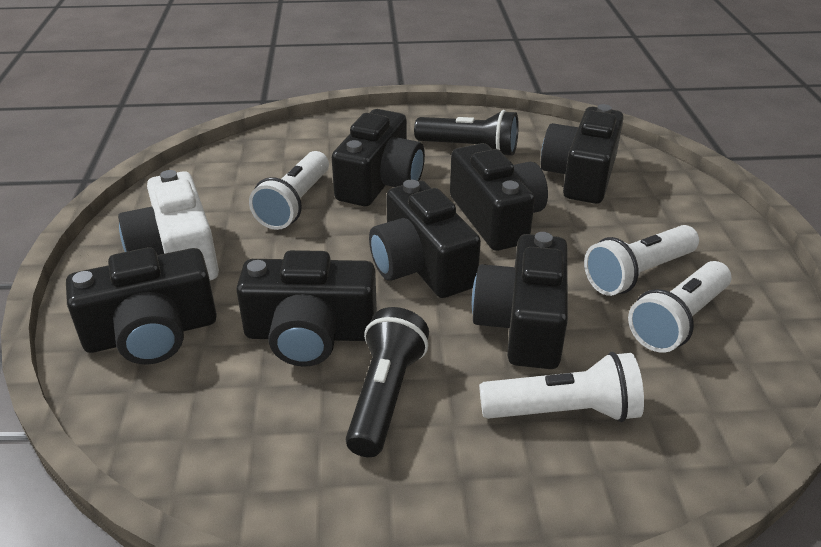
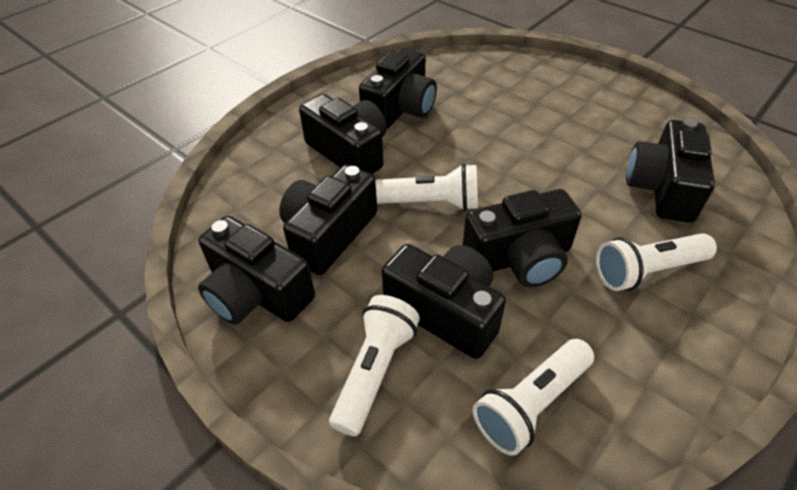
black flashlight: [346,307,429,457] [414,110,519,156] = 2 -> none = 0
white camera: [118,170,219,280] = 1 -> none = 0

